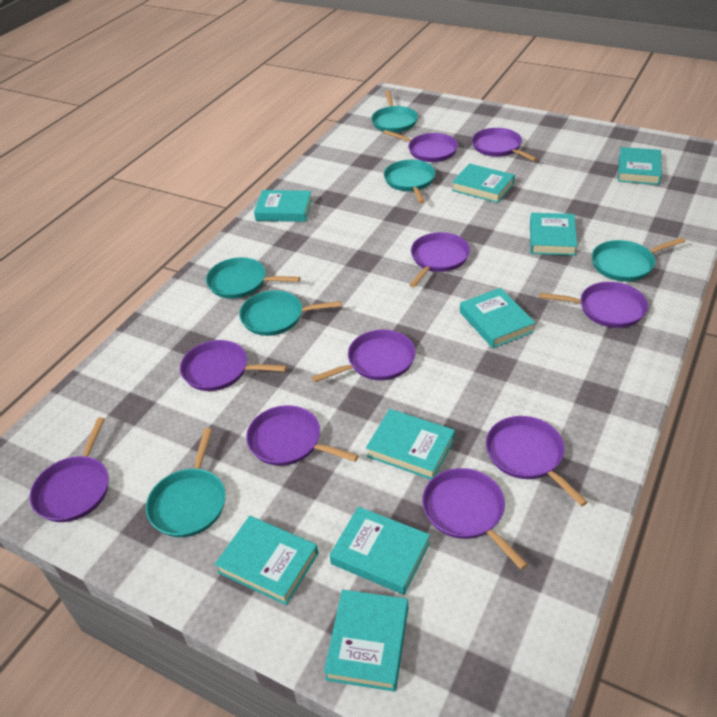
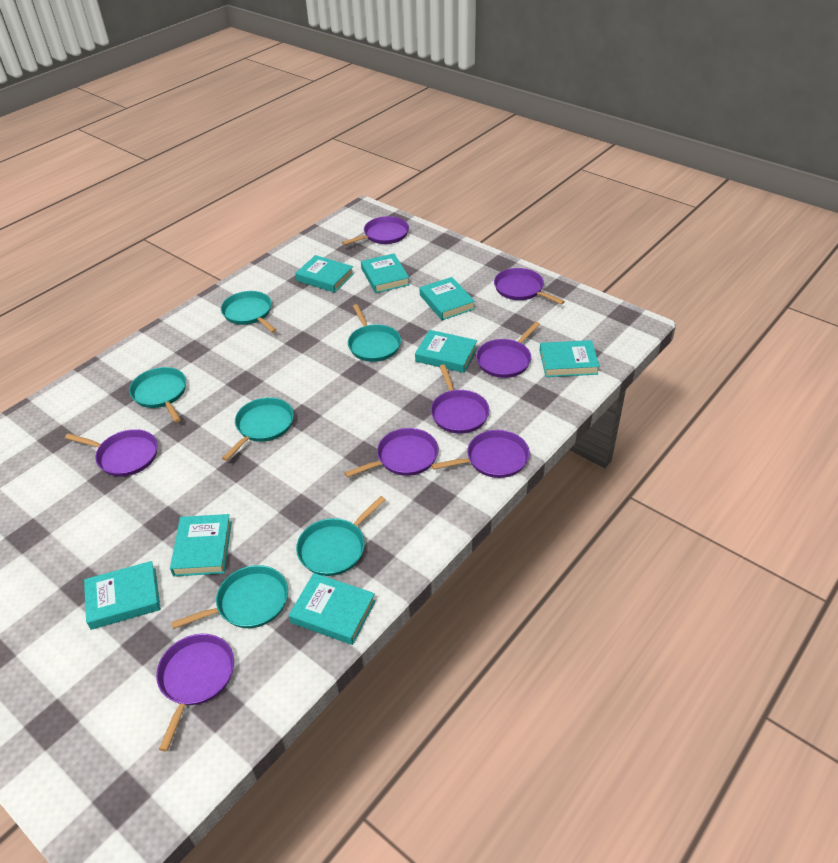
purple pan: [30,417,109,522] [180,340,287,391] [246,405,359,466] [312,330,416,382] [383,130,458,162] [409,232,470,287] [422,468,528,570] [472,128,537,161] [486,416,588,507] [540,282,648,328] = 10 -> [65,429,158,476] [156,634,234,751] [342,216,409,245] [344,428,439,478] [431,364,490,434] [431,430,530,478] [476,322,540,378] [494,268,565,305] = 8
turquoise book: [215,516,318,605] [254,190,312,222] [324,590,408,692] [330,507,430,595] [366,409,455,479] [452,163,515,203] [460,288,535,348] [530,213,577,256] [618,147,662,185] = 9 -> [84,561,161,630] [170,514,232,576] [289,573,375,645] [295,255,354,293] [361,254,410,293] [415,330,477,373] [419,277,475,320] [540,340,600,377] = 8

